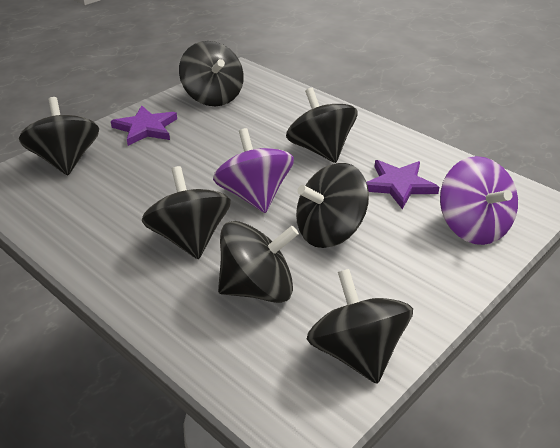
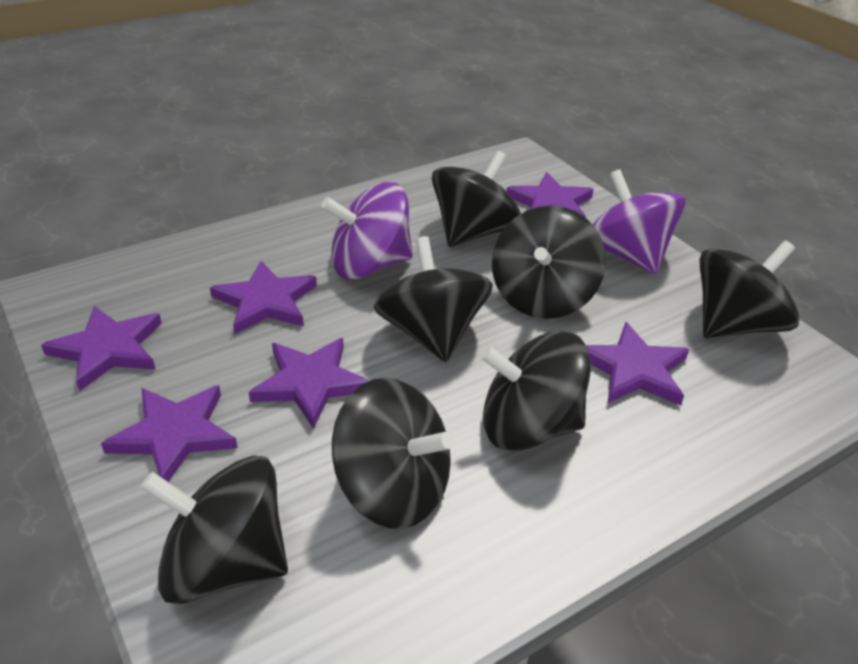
purple star: [111,105,177,146] [366,160,439,209] = 2 -> [41,306,162,391] [101,385,238,482] [210,261,317,334] [249,338,369,429] [506,172,594,218] [586,322,689,405] = 6

